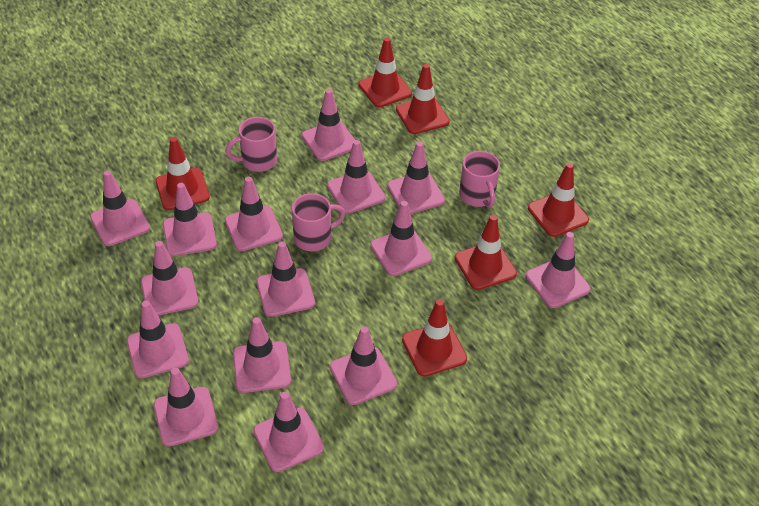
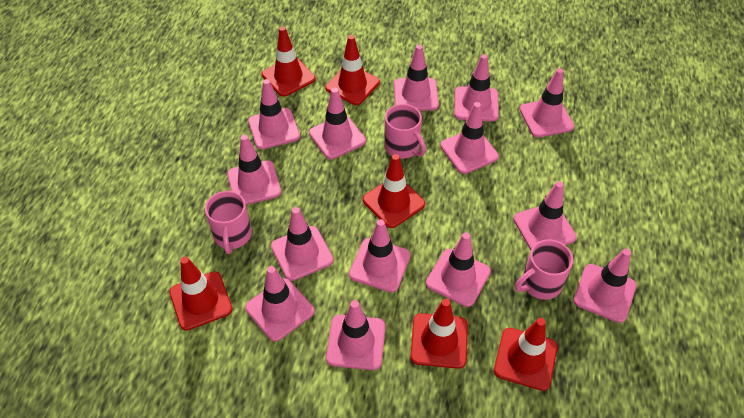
pink traffic cone: [90,171,150,246] [127,300,189,378] [141,241,199,316] [154,368,218,447] [163,183,217,256] [225,177,283,251] [233,317,291,393] [253,391,324,472] [257,242,315,317] [302,89,355,161] [327,140,385,214] [330,326,397,405] [370,201,432,276] [387,142,445,214] [526,232,590,308] = 15 -> [227,135,281,205] [245,266,315,342] [248,79,300,150] [271,207,333,281] [309,88,366,159] [326,300,386,370] [349,219,411,292] [394,45,439,111] [426,232,491,307] [440,102,499,174] [454,54,499,121] [513,181,577,250] [520,68,574,137] [573,249,637,323] = 14

